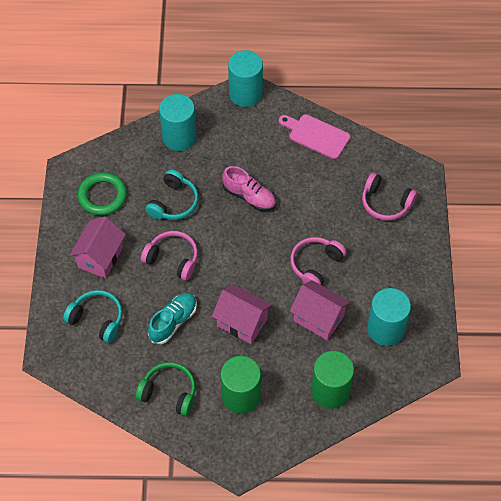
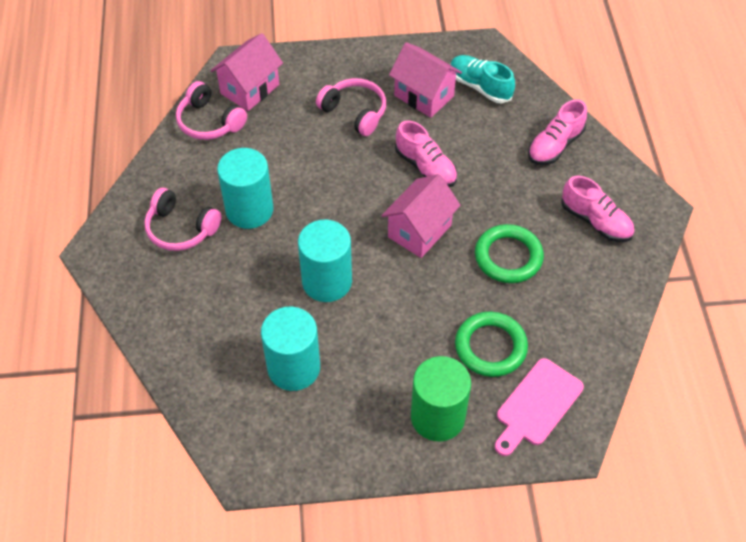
green cylinder: [220,356,261,414] [311,351,354,409] = 2 -> [411,356,471,441] = 1
green headphones: [136,362,196,416] = 1 -> none = 0
green ring: [77,172,127,215] = 1 -> [455,312,528,377] [475,224,544,283] = 2
pink shoe: [222,166,276,211] = 1 -> [395,120,457,187] [528,99,587,165] [561,176,634,242] = 3
turquoise headphones: [63,290,123,343] [145,169,199,220] = 2 -> none = 0

